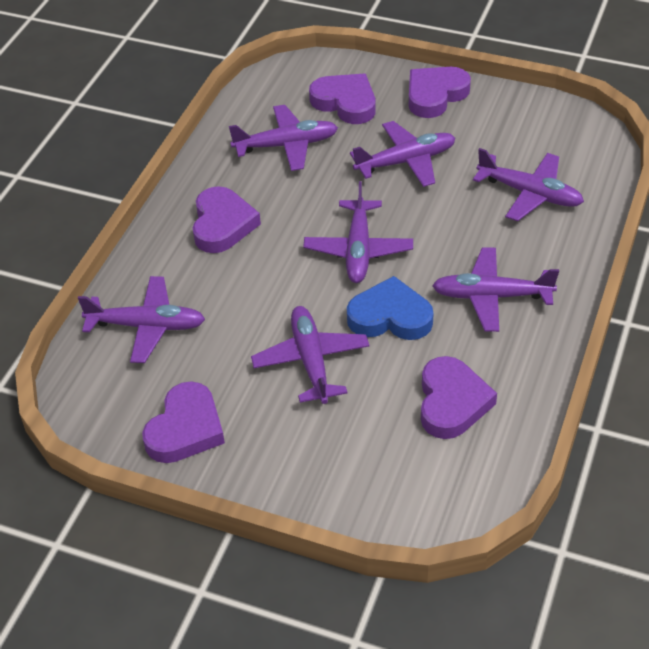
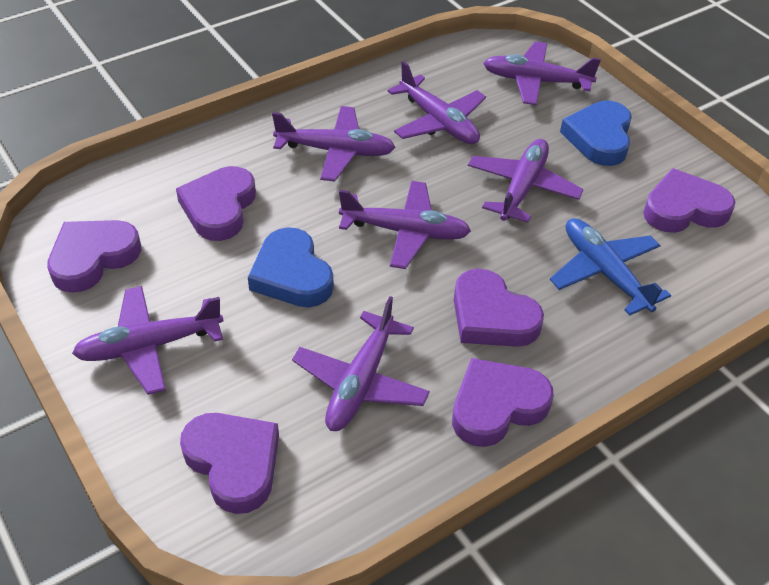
blue heart: [347,276,434,340] = 1 -> [248,227,334,307] [560,101,632,166] = 2
blue plane: none = 0 -> [550,218,671,316] = 1
purple heart: [142,381,225,463] [193,186,261,253] [309,74,376,124] [409,67,471,118] [421,356,497,439] = 5 -> [47,220,141,293] [176,166,256,241] [180,413,279,514] [452,358,554,447] [454,269,544,347] [643,168,735,233] = 6

